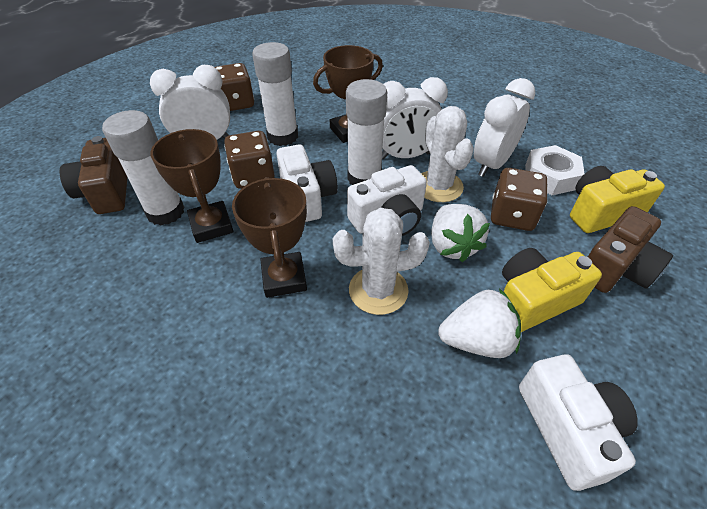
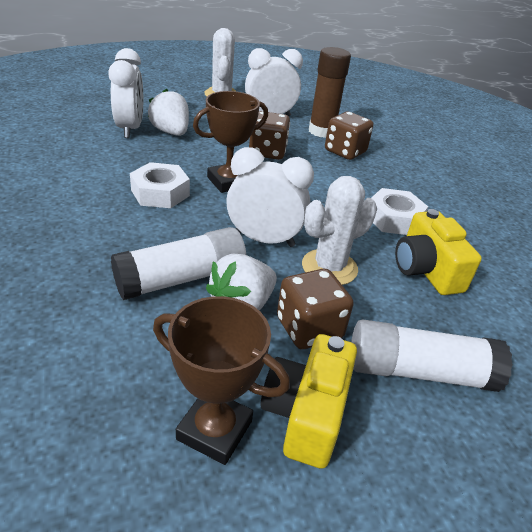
brown camera: [59,136,128,214] [588,206,673,293] = 2 -> none = 0
brown glue stick: none = 0 -> [309,47,351,138] = 1
brown trophy: [151,129,233,243] [232,177,307,298] [313,45,383,143] = 3 -> [153,296,290,465] [193,91,268,193] = 2
white camera: [276,144,338,222] [347,165,427,236] [519,354,638,491] = 3 -> none = 0
white glue stick: [102,110,184,225] [252,42,298,146] [346,79,387,185] = 3 -> [111,227,246,300] [351,320,513,392] = 2
white nut: [525,145,585,195] = 1 -> [130,162,190,208] [371,188,428,235] = 2

